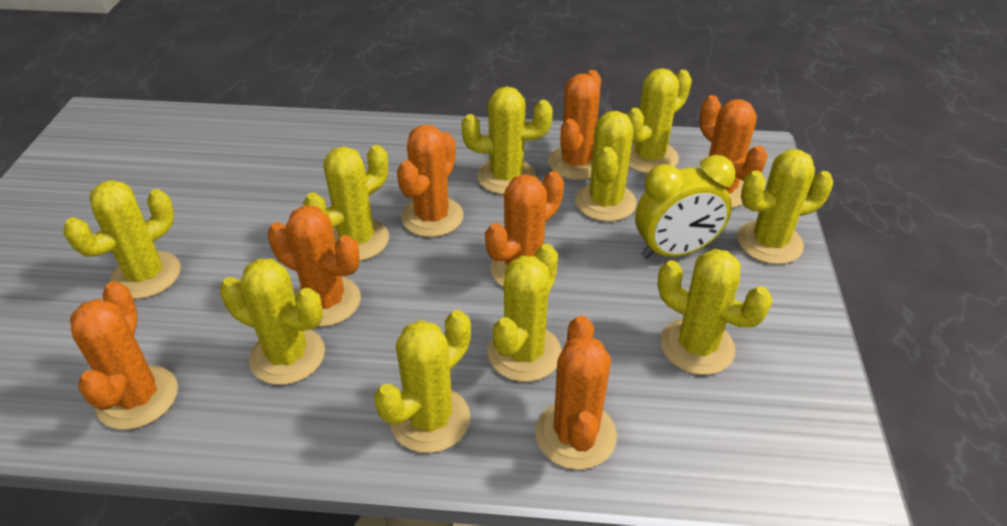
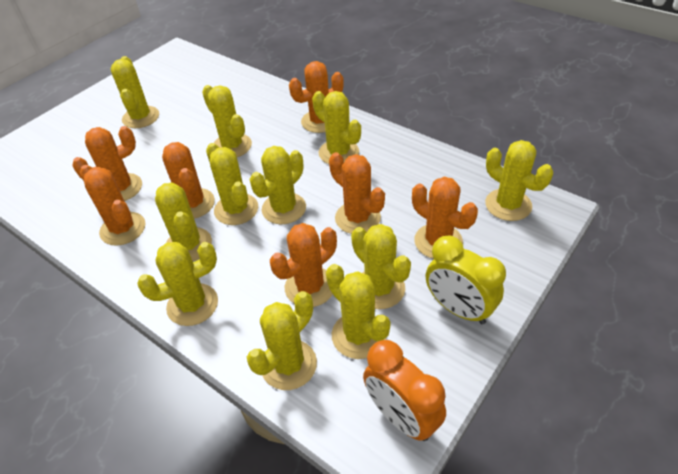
orange clock: none = 0 -> [363,340,446,441] = 1
yellow cactus: [63,180,181,299] [220,259,325,385] [303,145,389,261] [374,310,471,453] [462,87,553,194] [487,244,562,382] [575,111,636,222] [627,68,692,174] [658,249,772,375] [737,149,833,264] = 10 -> [111,56,159,128] [137,242,218,326] [155,182,212,261] [202,85,252,157] [206,143,258,225] [247,291,317,390] [250,146,306,224] [312,91,361,164] [326,264,391,359] [351,224,411,309] [485,140,553,221] = 11

